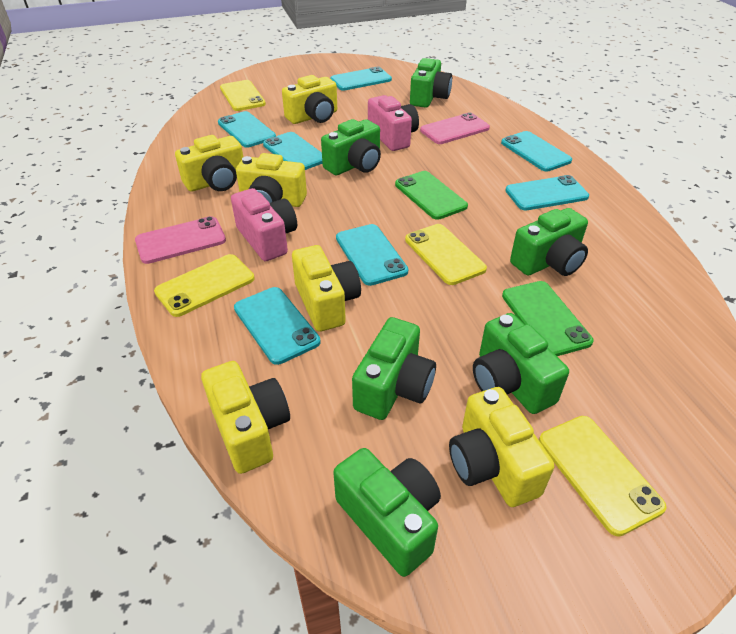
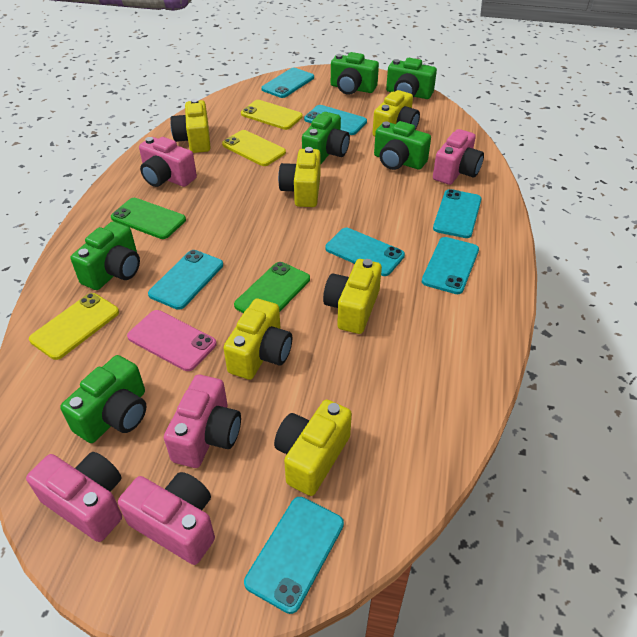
pink camera: [231,188,297,261] [368,95,419,151] = 2 -> [26,452,122,542] [118,472,215,565] [139,137,197,187] [164,375,241,468] [433,129,484,185] = 5
pink phone: [135,216,226,264] [420,112,490,144] = 2 -> [127,310,217,371] = 1
yellow phone: [154,254,255,317] [220,80,266,111] [405,224,487,285] [539,416,667,537] = 4 -> [29,293,119,360] [222,130,286,166] [241,100,303,130] = 3

